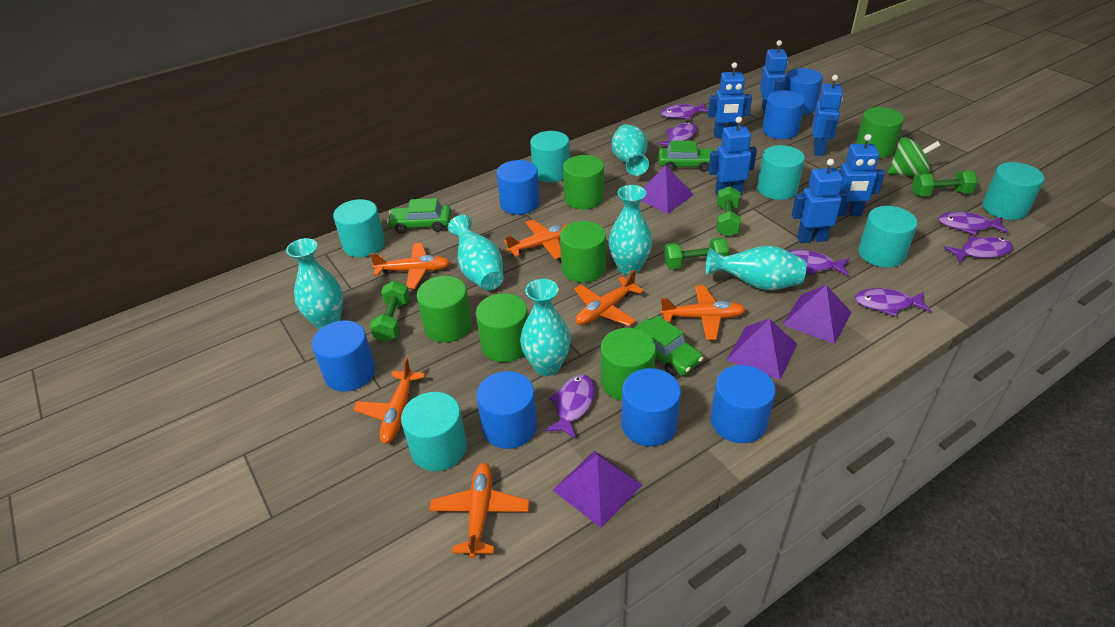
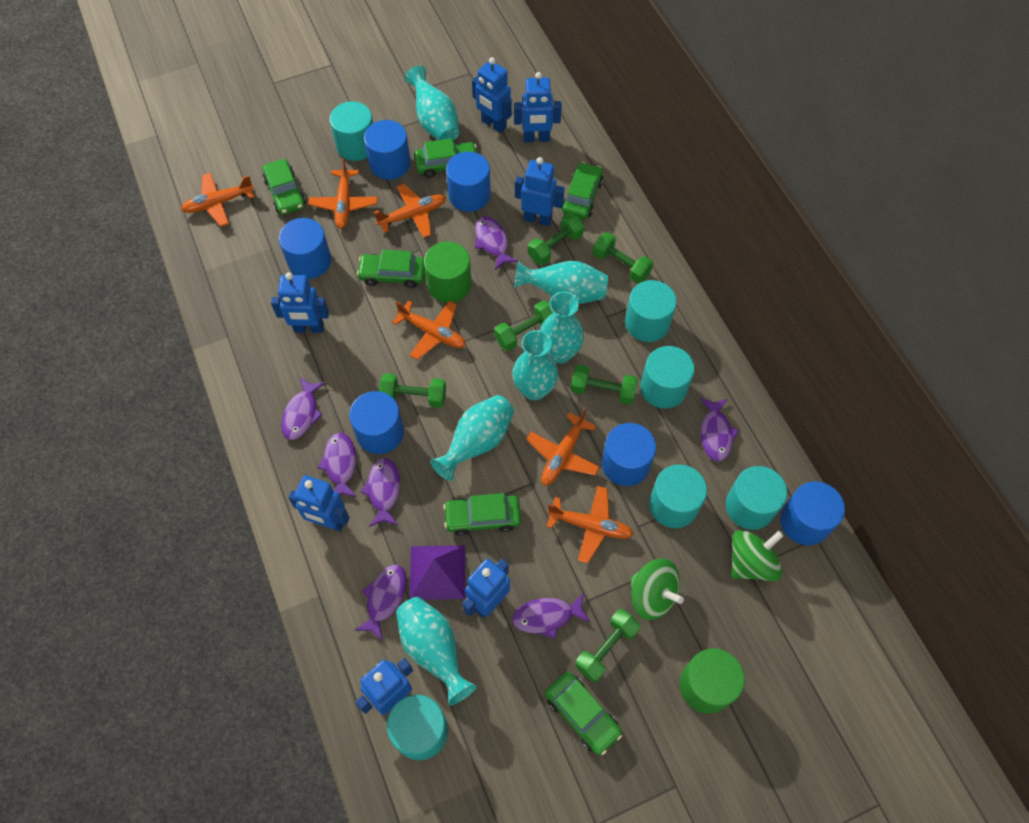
blue cylinder: [312,320,376,392] [476,371,537,449] [497,160,540,215] [621,368,681,446] [711,365,775,443] [762,90,805,139] [784,68,823,114] = 7 -> [279,218,331,279] [349,391,404,454] [364,120,411,180] [446,152,491,212] [602,423,656,486] [780,481,845,545] = 6
blue robot: [708,62,752,138] [708,117,757,197] [760,40,788,114] [792,159,847,243] [812,75,843,156] [838,134,885,216] = 6 -> [271,272,329,333] [288,475,350,531] [355,658,413,715] [462,559,510,618] [472,57,512,133] [514,72,562,142] [515,157,564,226] = 7
green car: [387,198,451,234] [634,316,703,376] [659,141,715,172] = 3 -> [262,159,306,215] [357,250,425,288] [414,138,476,178] [443,493,521,536] [545,671,622,755] [562,162,603,219] = 6
green cylinder: [417,276,472,343] [476,293,528,362] [560,221,606,283] [563,155,604,209] [601,328,656,401] [856,107,904,158] = 6 -> [424,242,472,303] [680,648,745,714] = 2
green dumbbell: [370,281,410,342] [664,238,729,269] [717,186,741,237] [912,171,978,196] = 4 -> [379,373,446,408] [494,300,553,351] [528,214,584,265] [571,365,638,405] [575,609,640,682] [593,232,653,283] = 6
green spinning top: [888,137,941,177] = 1 -> [630,558,684,620] [732,530,784,581] = 2
purple pyramid: [553,451,642,528] [641,165,694,214] [727,319,798,380] [782,285,852,344] = 4 -> [409,545,465,600] = 1

